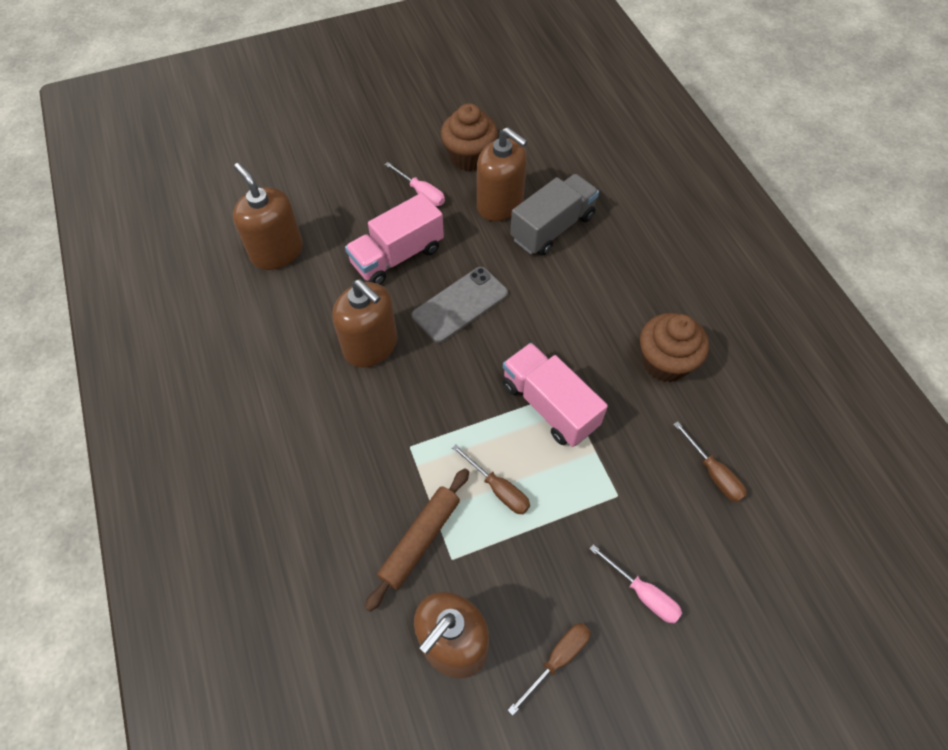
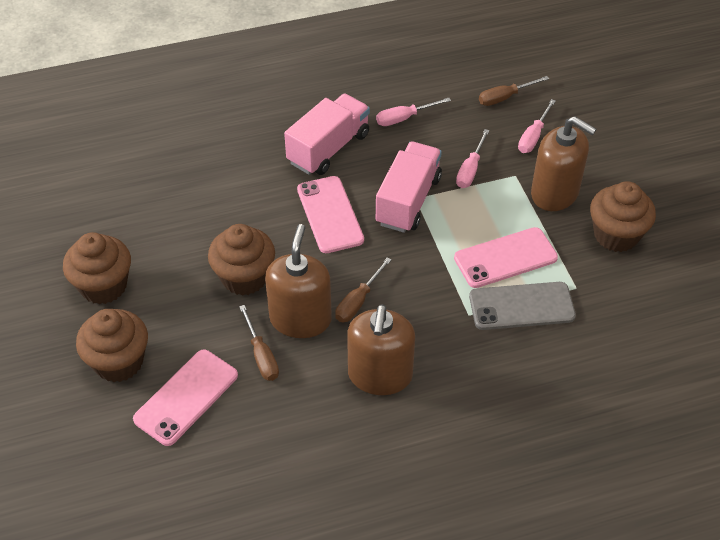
brown cupcake: [441,103,498,171] [640,313,709,382] = 2 -> [63,232,131,304] [76,309,148,382] [208,224,275,296] [590,181,656,252] = 4
brown rolling pin: [365,468,469,612] = 1 -> none = 0
brown soap dispenser: [233,163,303,270] [332,279,398,368] [414,592,489,678] [477,127,527,221] = 4 -> [265,224,332,338] [347,304,415,395] [531,116,596,211] = 3
grey truck: [510,174,599,256] = 1 -> none = 0
pink phone: none = 0 -> [133,350,238,446] [297,176,364,253] [454,227,558,288] = 3
pink screwdriver: [385,162,445,206] [590,544,682,623] = 2 -> [376,98,451,126] [456,129,490,188] [518,99,555,153] = 3

